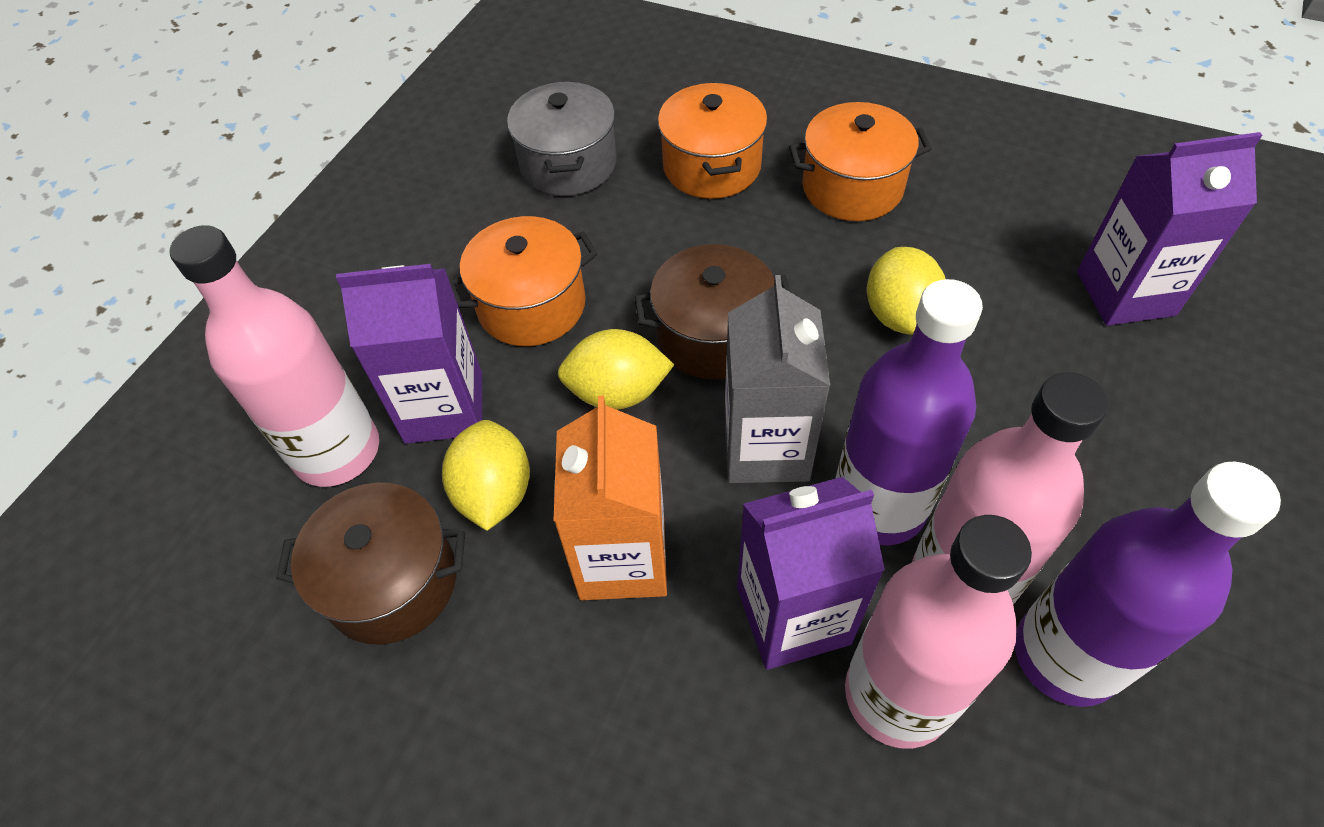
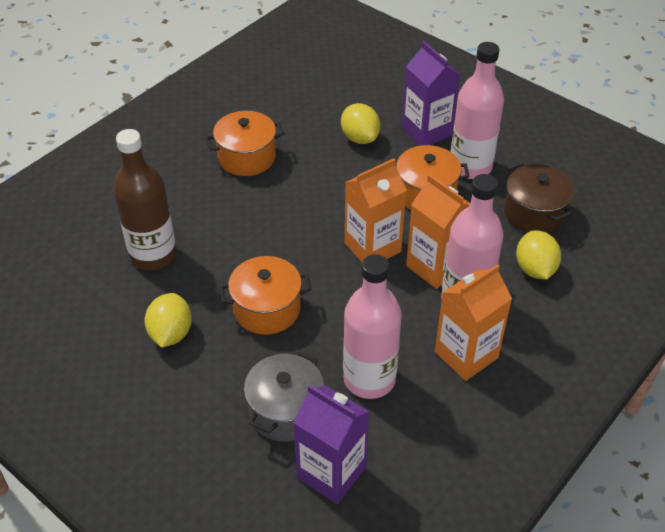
brown bottle: none = 0 -> [113,129,177,270] = 1
brown pot: [276,483,465,645] [634,244,791,379] = 2 -> [504,164,574,233] = 1
grey carton: [724,275,830,483] = 1 -> none = 0
orange carton: [554,395,667,600] = 1 -> [345,158,407,262] [406,174,470,289] [435,264,512,381] = 3
purple bottle: [835,279,983,546] [1015,461,1281,707] = 2 -> none = 0
purple carton: [336,264,482,444] [737,477,885,670] [1077,132,1262,326] = 3 -> [293,385,369,504] [402,41,460,146] = 2

